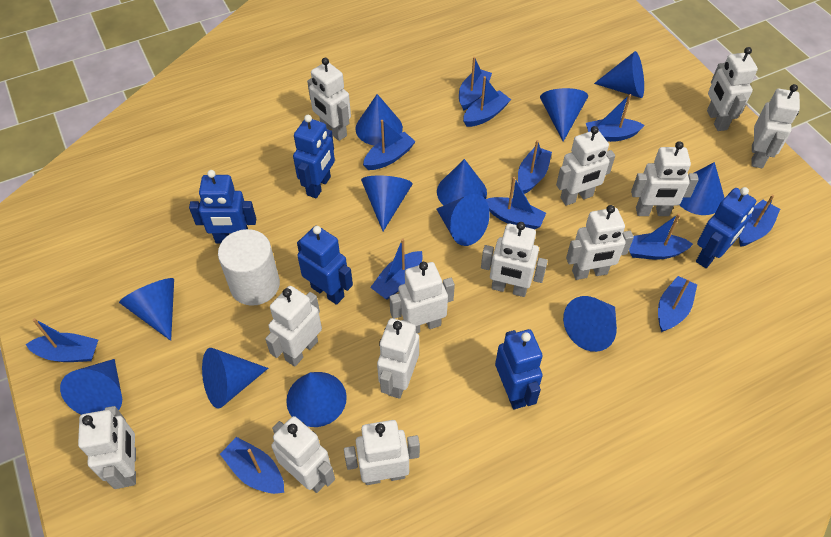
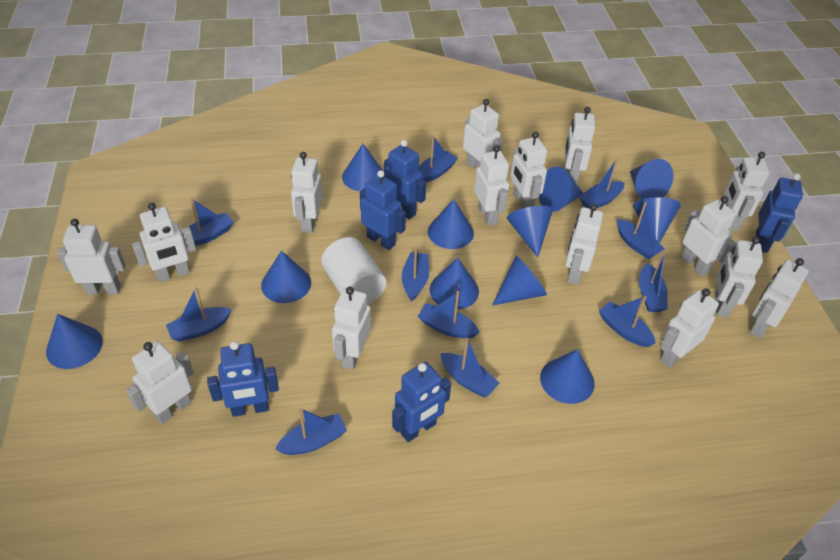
blue boat: [26,318,98,362] [220,437,284,494] [363,120,416,170] [370,239,423,300] [459,57,492,111] [463,76,511,127] [485,177,546,229] [518,140,552,194] [586,94,645,142] [629,214,693,260] [658,276,697,332] [739,195,780,247] = 12 -> [166,287,232,342] [182,198,233,246] [275,408,347,455] [402,246,429,301] [418,135,458,182] [418,291,480,339] [440,338,500,398] [579,159,624,208] [599,296,656,347] [617,202,665,259] [639,251,668,312] = 11
blue cone: [60,359,122,415] [119,278,174,341] [202,348,268,409] [286,372,347,427] [355,94,403,146] [361,176,413,231] [437,159,487,205] [437,194,490,246] [540,88,588,142] [563,296,617,352] [594,51,644,98] [680,162,724,215] = 12 -> [46,314,103,369] [261,251,311,303] [342,144,384,191] [428,199,474,249] [429,258,479,310] [492,256,547,306] [507,206,553,257] [539,167,583,212] [540,349,595,404] [630,159,673,199] [633,197,681,243] = 11
white robot: [78,406,136,489] [265,286,322,367] [271,416,335,493] [307,58,351,141] [344,420,420,485] [377,318,419,399] [389,262,455,333] [481,222,548,297] [556,126,615,206] [566,205,634,280] [631,141,699,216] [707,47,758,131] [751,84,800,168] = 13 -> [57,219,126,295] [126,341,194,424] [132,203,196,282] [291,152,323,233] [332,286,371,370] [463,99,503,168] [474,145,509,226] [510,132,547,208] [565,107,595,184] [565,204,603,285] [660,288,719,368] [681,196,736,276] [715,237,763,318] [724,152,769,231] [750,258,809,338] = 15

